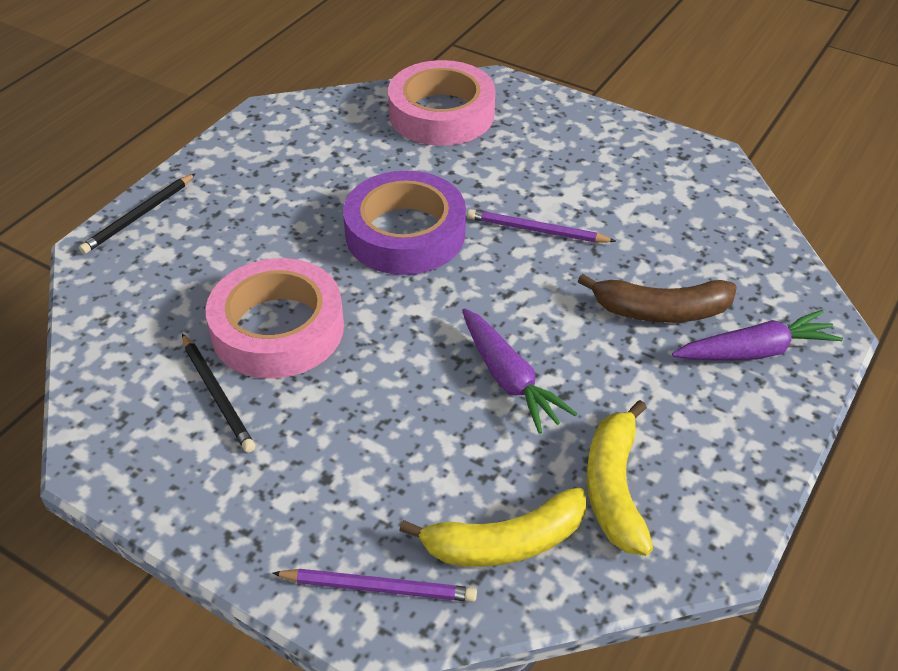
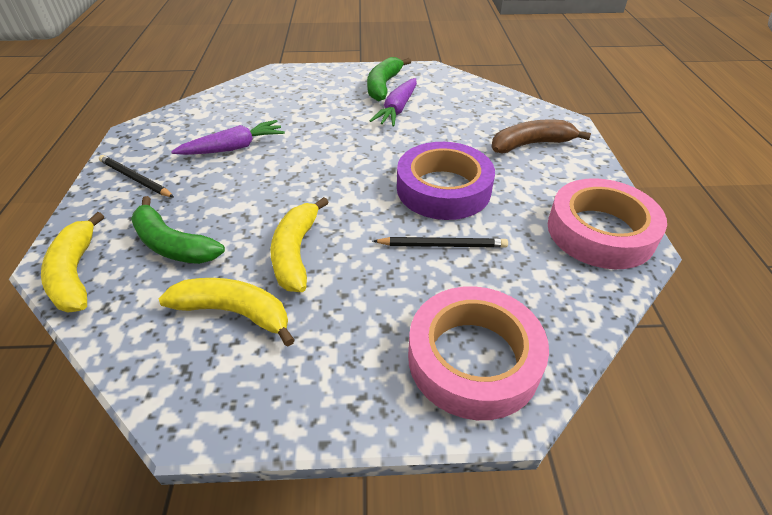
green banana: none = 0 -> [131,196,225,264] [367,57,411,101] = 2
purple pencil: [272,569,477,602] [467,209,616,243] = 2 -> none = 0
yellow banana: [399,487,587,567] [587,400,653,556] = 2 -> [41,212,104,313] [159,278,295,346] [270,197,329,292] = 3

